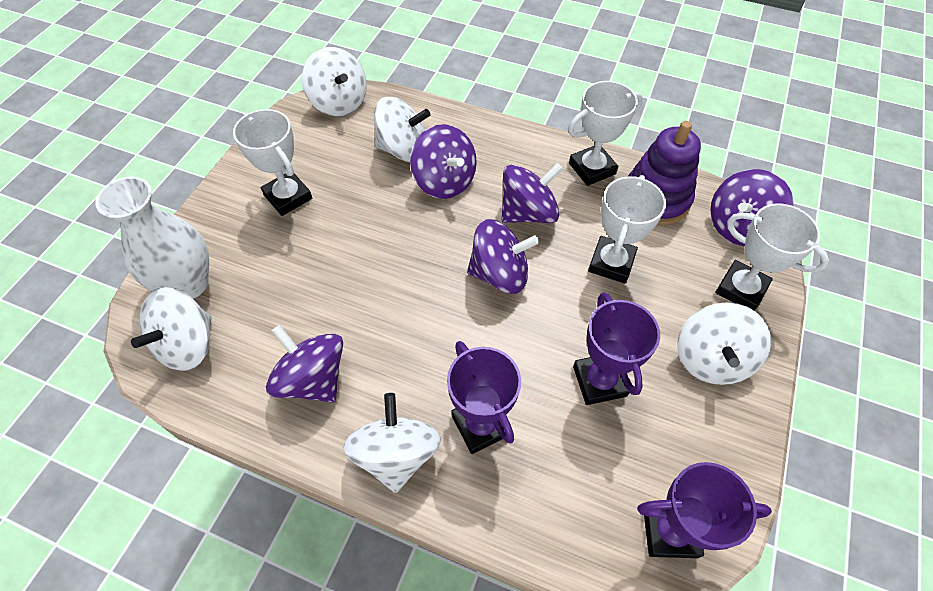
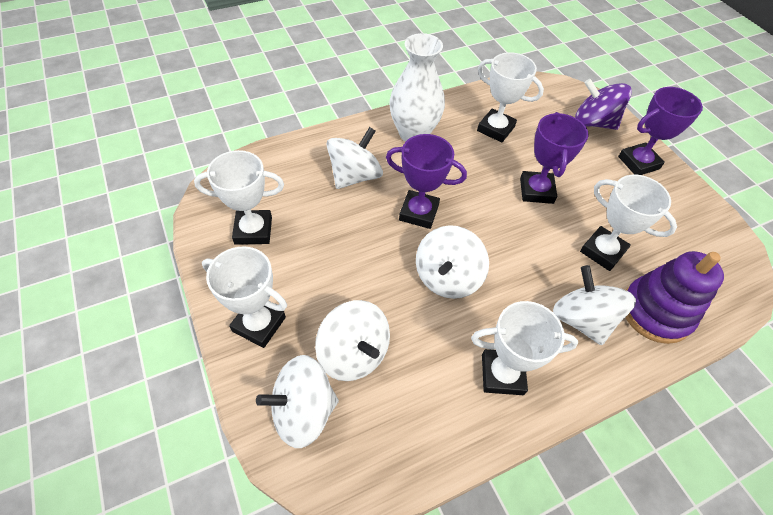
purple spinning top: [266,325,343,403] [410,124,477,199] [467,219,539,294] [501,163,563,223] [710,169,794,246] = 5 -> [575,79,632,130] = 1
white trophy: [233,109,312,216] [568,81,643,186] [588,175,666,284] [715,203,829,311] = 4 -> [194,150,284,245] [202,246,287,348] [471,301,578,395] [477,52,544,143] [580,175,677,271] = 5

